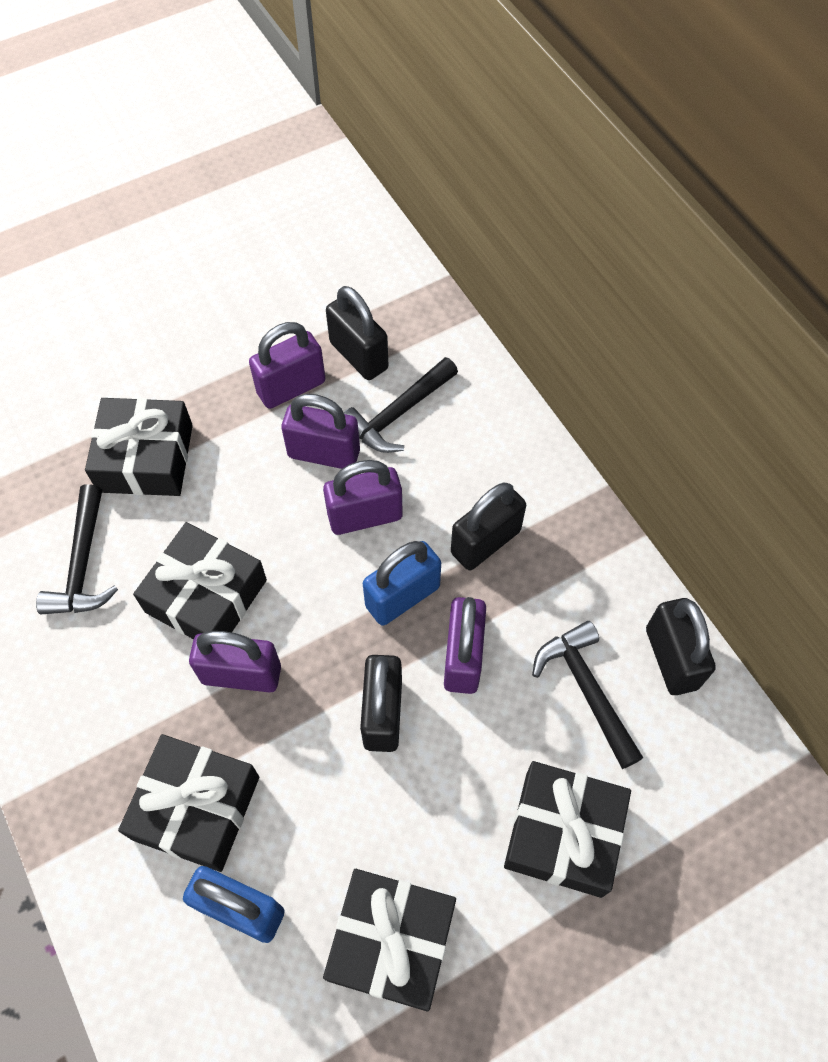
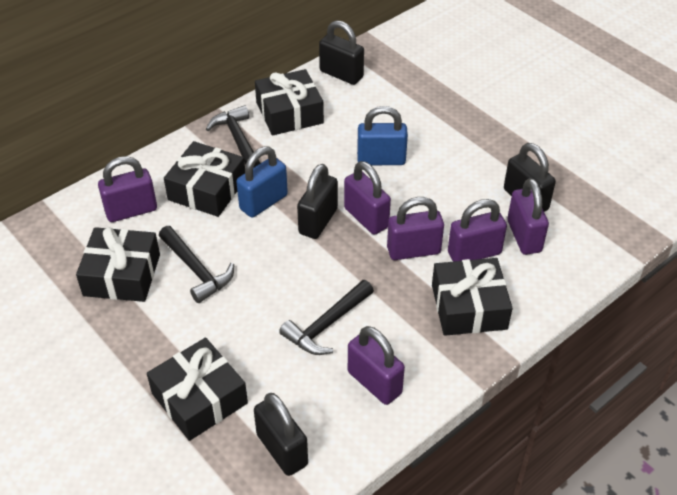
purple padlock: [189,631,281,692] [249,322,325,409] [281,394,360,469] [323,460,403,535] [444,597,486,694] = 5 -> [98,156,157,222] [344,161,391,235] [348,326,405,405] [387,197,444,260] [448,199,507,262] [507,178,549,255] = 6

